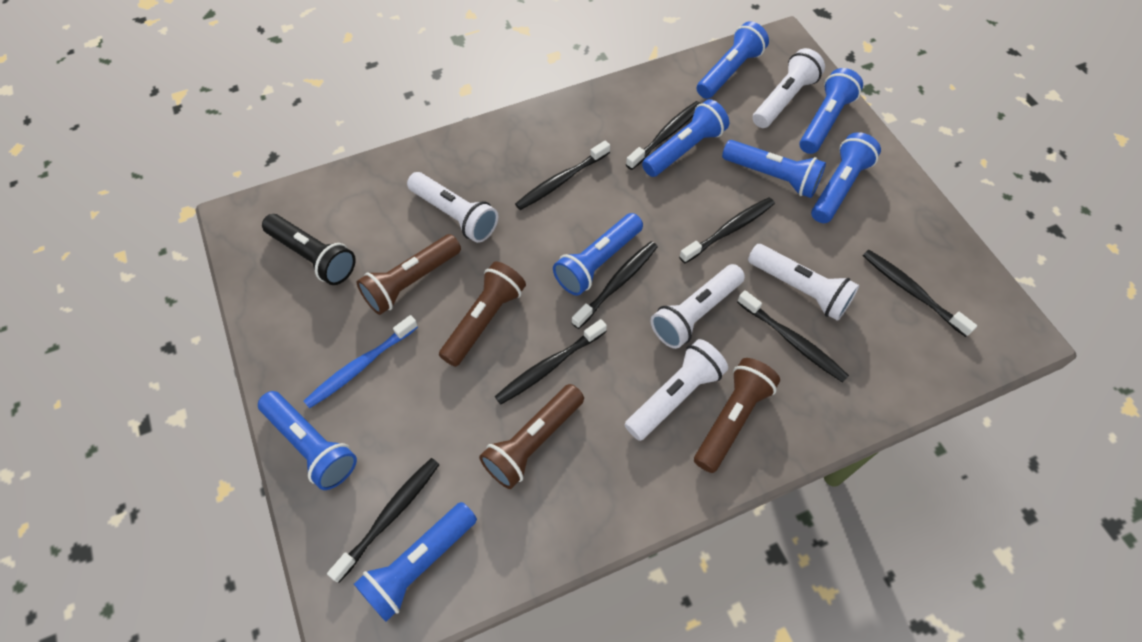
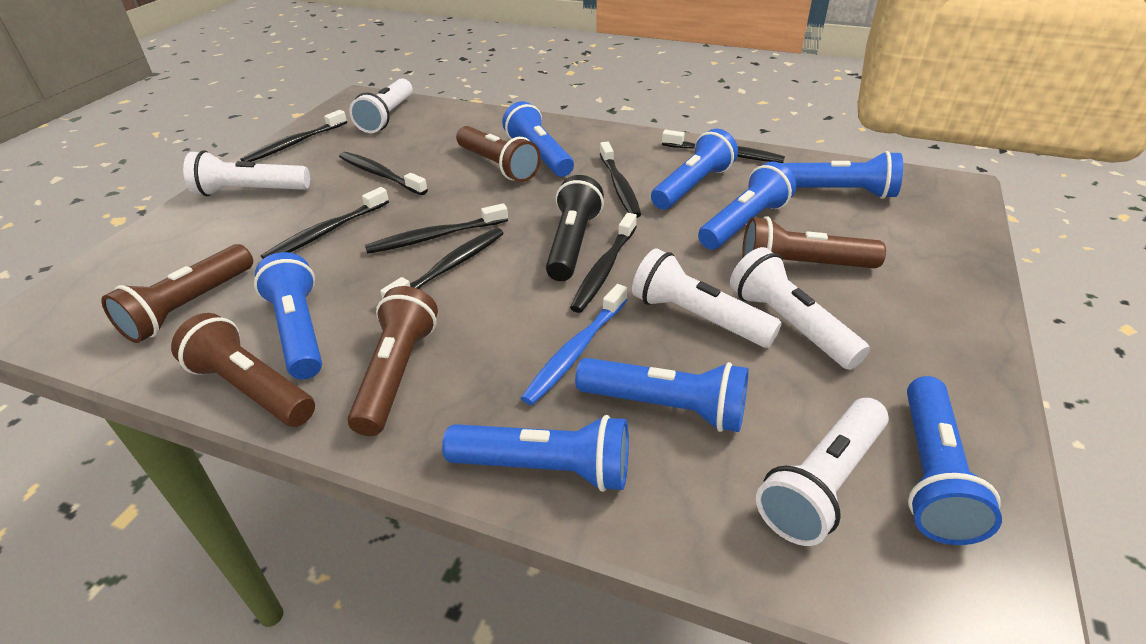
brown flashlight: [356,234,461,315] [439,262,526,367] [479,384,584,489] [694,358,780,473] = 4 -> [101,244,253,343] [171,313,315,427] [347,286,438,436] [456,126,541,182] [742,216,886,268] = 5

